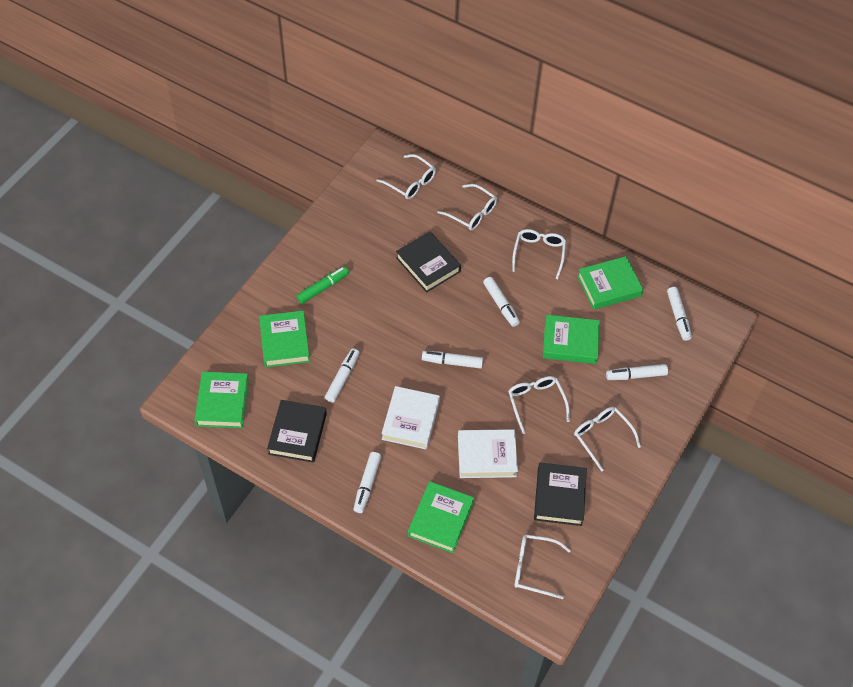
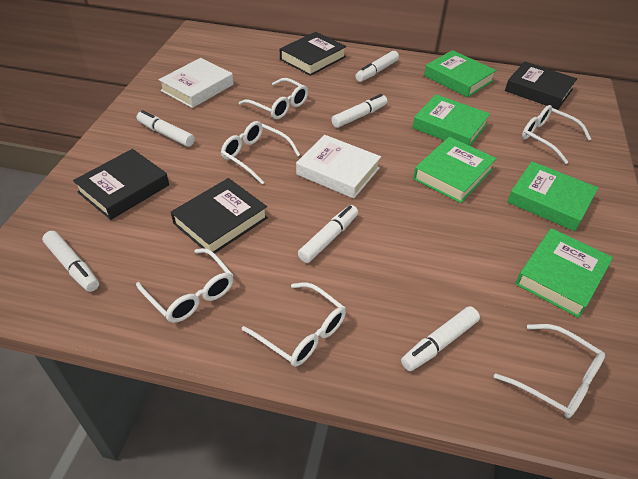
black book: [267,400,327,463] [396,232,461,293] [534,463,587,526] = 3 -> [73,149,169,220] [171,178,268,254] [280,32,346,76] [505,62,577,110] = 4
green marker: [296,266,349,304] = 1 -> none = 0

